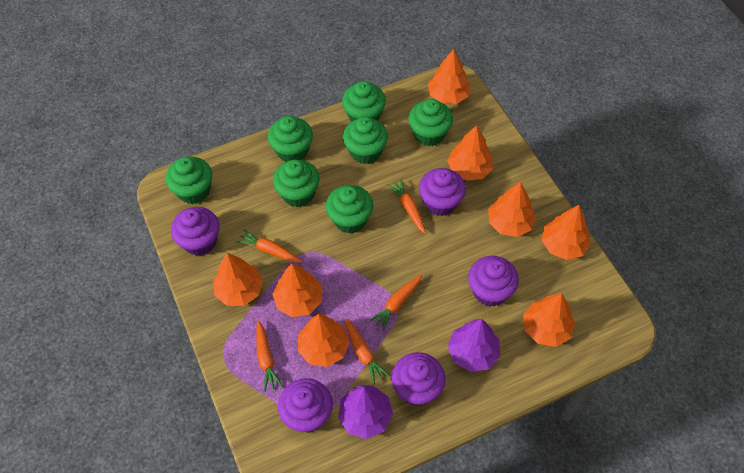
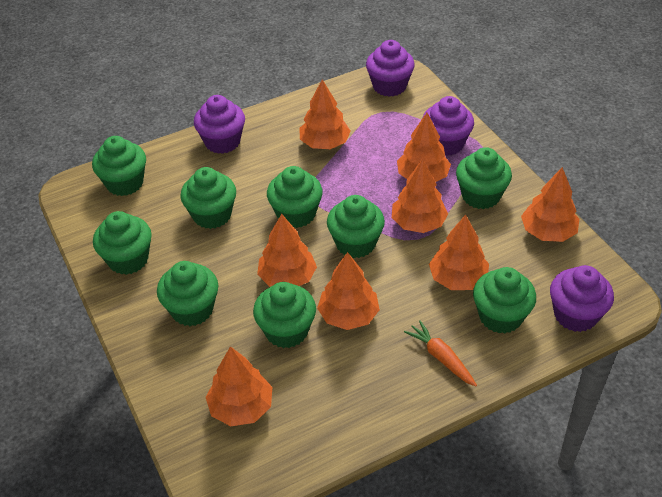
green cupcake: [166,157,212,204] [268,116,313,162] [273,159,319,207] [326,185,373,234] [342,81,386,122] [343,117,388,164] [408,99,453,146] = 7 -> [92,136,146,196] [93,211,152,275] [157,261,218,326] [180,167,236,229] [253,282,316,348] [267,166,323,228] [327,195,385,258] [456,147,512,209] [473,267,536,334] = 9
orange carrot: [236,229,302,263] [256,320,283,392] [344,318,390,385] [369,274,422,331] [387,179,426,234] = 5 -> [404,320,477,387] = 1
purple cupcake: [171,207,219,256] [278,378,333,433] [391,352,446,406] [419,168,466,216] [468,256,519,307] = 5 -> [194,95,245,154] [366,40,415,97] [423,96,474,156] [550,265,614,332] = 4
purple tree: [338,385,393,439] [448,319,500,372] = 2 -> none = 0

